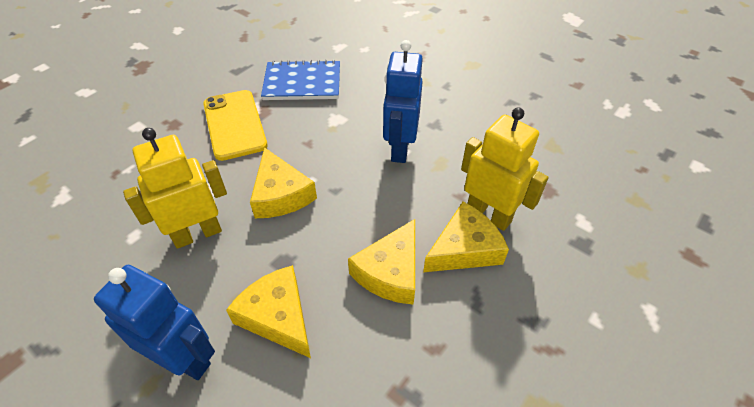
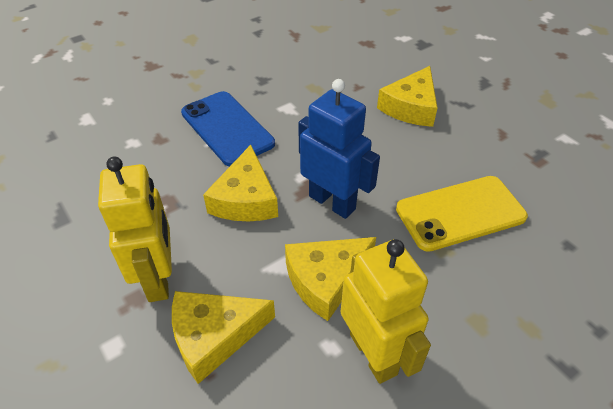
blue notebook: [261,60,340,100] = 1 -> none = 0
blue phone: none = 0 -> [181,91,275,167] = 1
blue robot: [94,265,215,380] [383,40,423,163] = 2 -> [298,79,380,219] = 1

